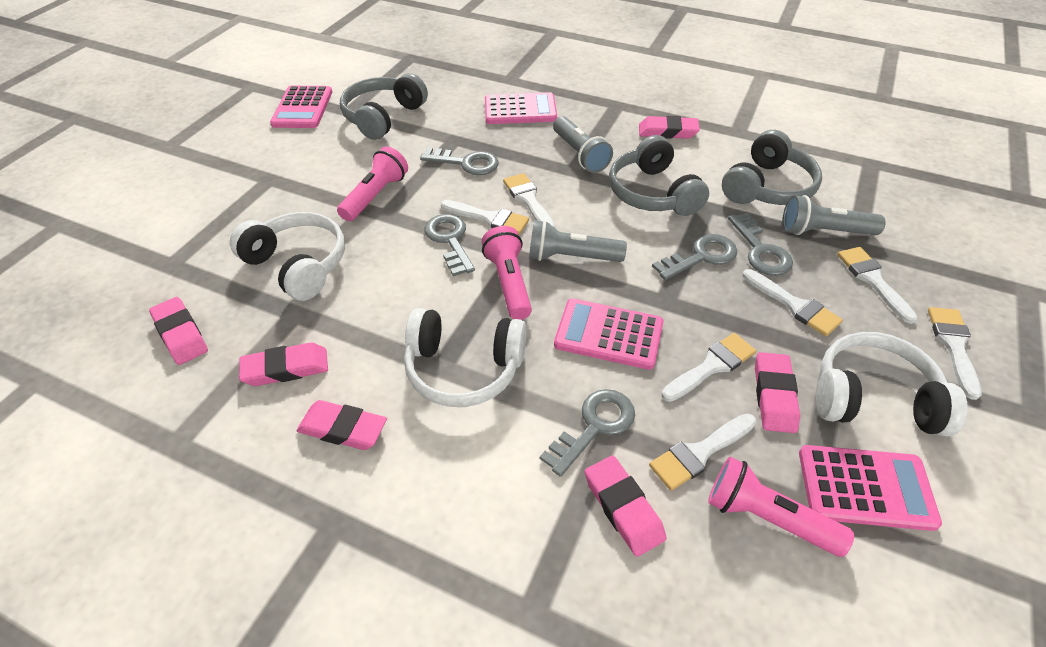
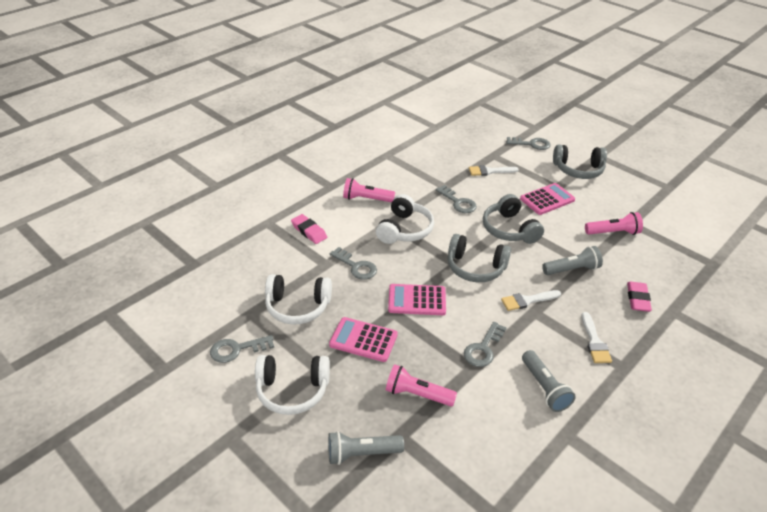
pink calculator: [270,86,332,128] [485,92,557,124] [554,298,664,370] [799,445,942,531] = 4 -> [329,317,398,362] [388,284,446,315] [520,183,575,215] = 3
pink eraser: [149,297,208,365] [239,343,328,386] [297,400,387,450] [584,455,666,557] [639,116,700,139] [755,352,800,433] = 6 -> [291,214,327,244] [627,281,652,312] = 2
white brush: [441,200,529,235] [503,173,555,228] [649,414,757,491] [661,333,756,402] [742,269,843,336] [837,247,917,324] [928,307,982,400] = 7 -> [469,165,519,176] [501,290,561,311] [582,312,612,363] = 3

